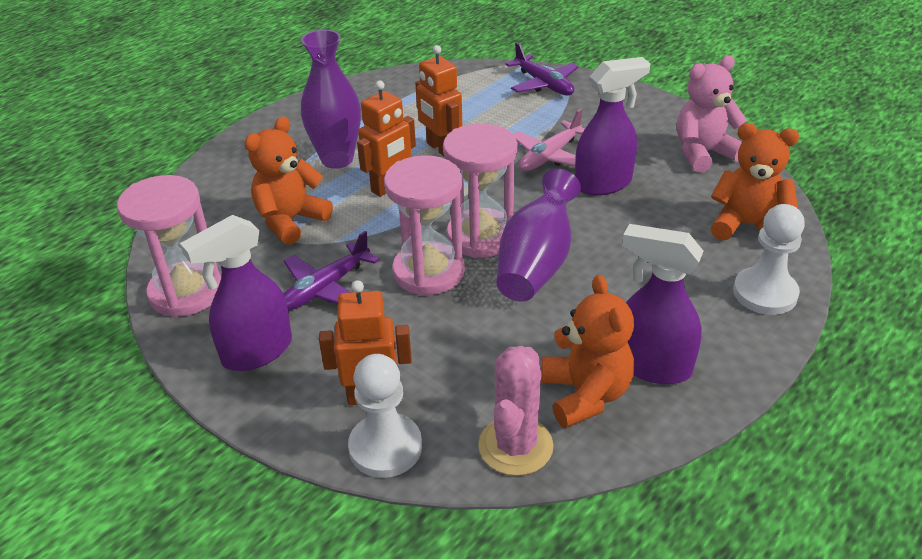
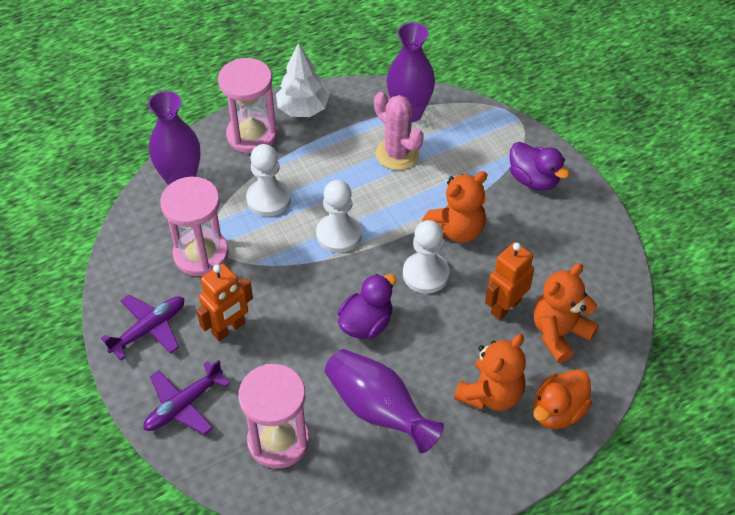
orange duck: none = 0 -> [533,369,592,429] = 1
orange robot: [319,280,412,405] [357,80,416,197] [415,45,462,156] = 3 -> [196,264,253,341] [485,242,534,320] = 2
pink plane: [513,108,585,171] = 1 -> none = 0
pink teddy bear: [677,56,747,173] = 1 -> none = 0
purple duck: none = 0 -> [338,274,396,339] [510,142,570,191] = 2
purple spray bottle: [180,215,292,371] [575,57,650,196] [622,224,704,384] = 3 -> none = 0
purple vase: [301,30,361,169] [497,169,581,302] = 2 -> [148,91,200,185] [325,349,444,453] [387,22,435,123] = 3
white pawn: [348,354,422,478] [733,204,805,315] = 2 -> [246,144,291,217] [316,180,362,253] [403,220,449,294] = 3
white tree: none = 0 -> [276,43,329,117] = 1

